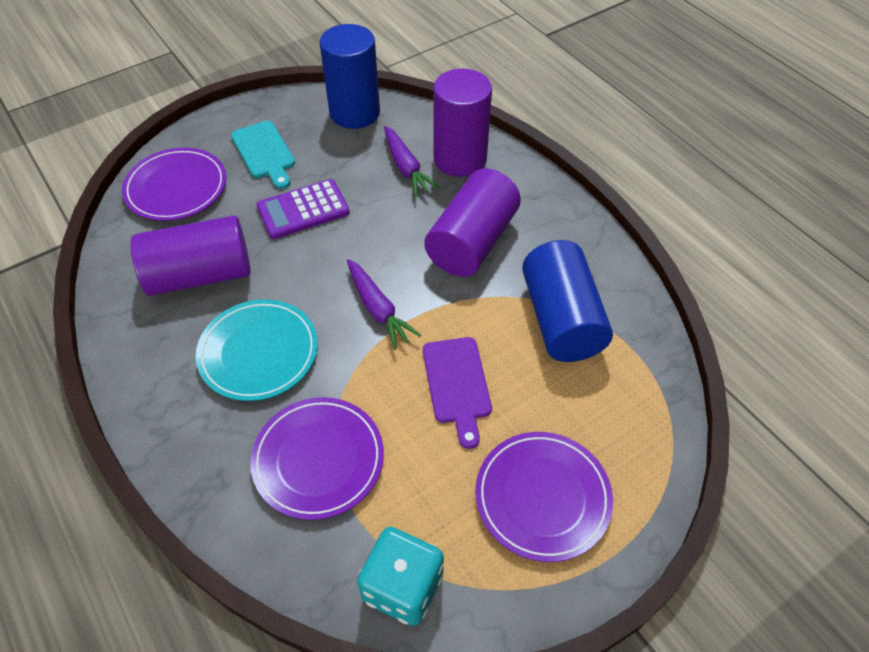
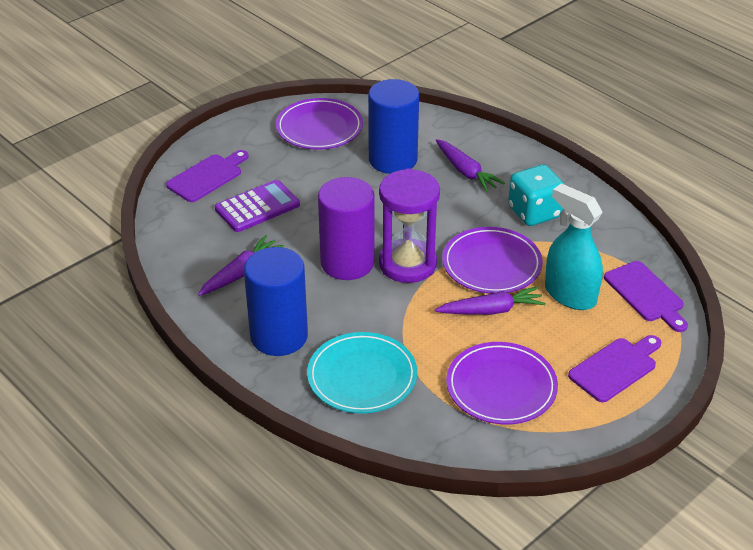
purple carrot: [347,259,421,350] [384,126,439,197] = 2 -> [198,235,284,296] [435,286,546,315] [436,139,505,192] = 3
purple cutting board: [423,337,492,449] = 1 -> [166,150,249,202] [568,335,661,402] [604,261,688,332] = 3
purple cylinder: [131,215,251,296] [424,169,521,277] [433,69,492,177] = 3 -> [318,177,375,280] = 1
purple hourglass: none = 0 -> [379,168,440,283] = 1
turquoise cutting board: [231,121,295,189] = 1 -> none = 0
turquoise spray bottle: none = 0 -> [545,183,603,310] = 1

